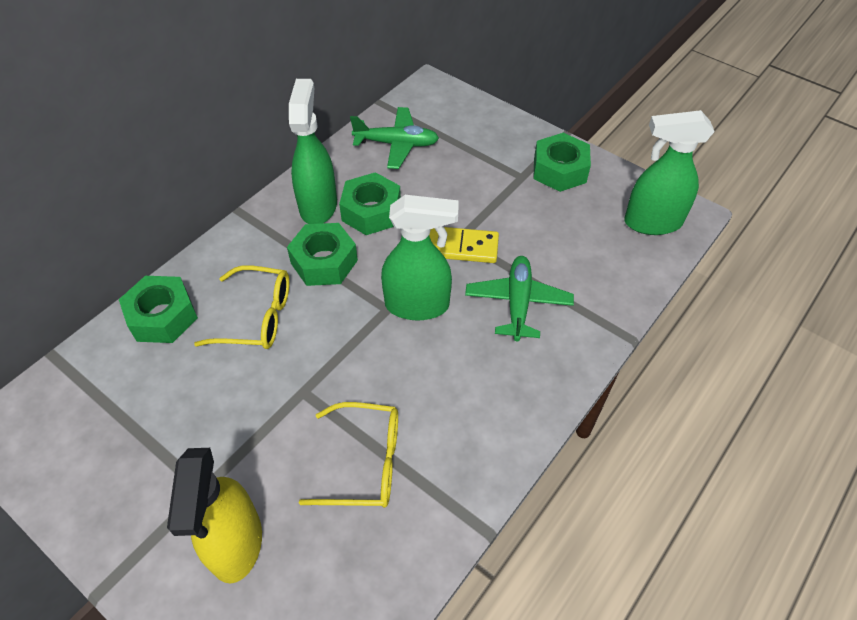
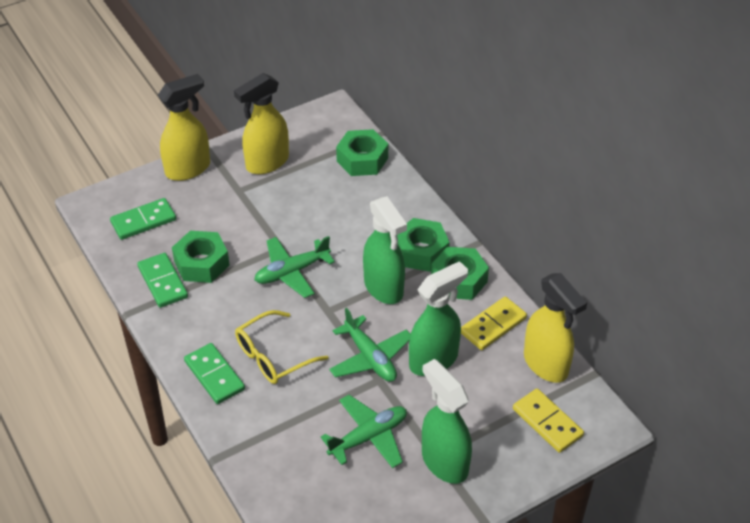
green domino: none = 0 -> [110,198,176,240] [137,253,188,308] [184,343,245,404] = 3
green plane: [350,107,439,169] [465,256,574,341] = 2 -> [254,236,335,298] [321,395,407,468] [329,308,410,382] = 3
yellow domino: [429,227,499,263] = 1 -> [461,297,527,350] [513,389,584,453] = 2
yellow glasses: [194,265,289,349] [299,402,398,508] = 2 -> [235,310,328,384] = 1
yellow spray bottle: [167,448,262,584] = 1 -> [158,74,210,181] [234,73,289,174] [524,273,587,383] = 3

